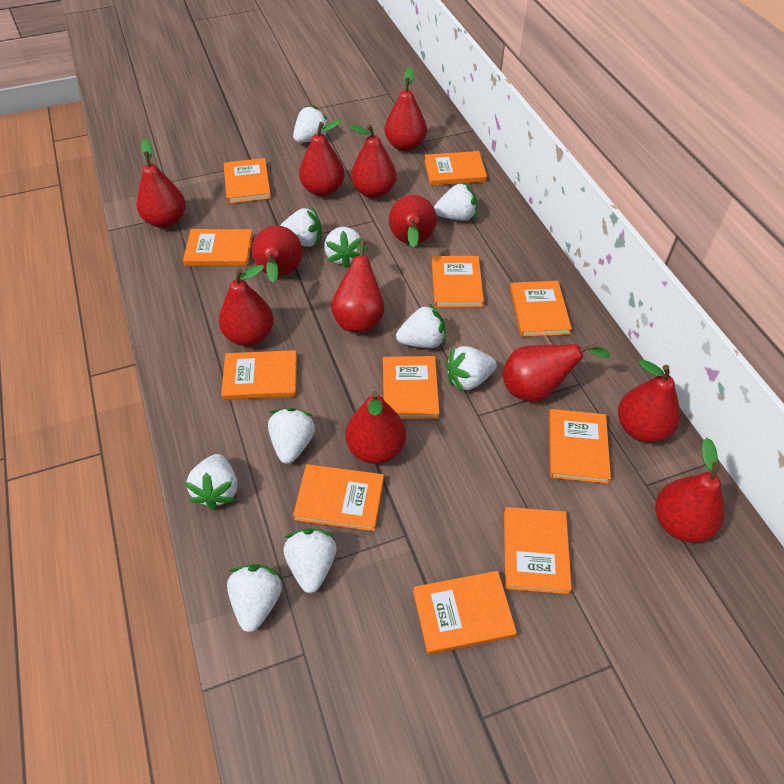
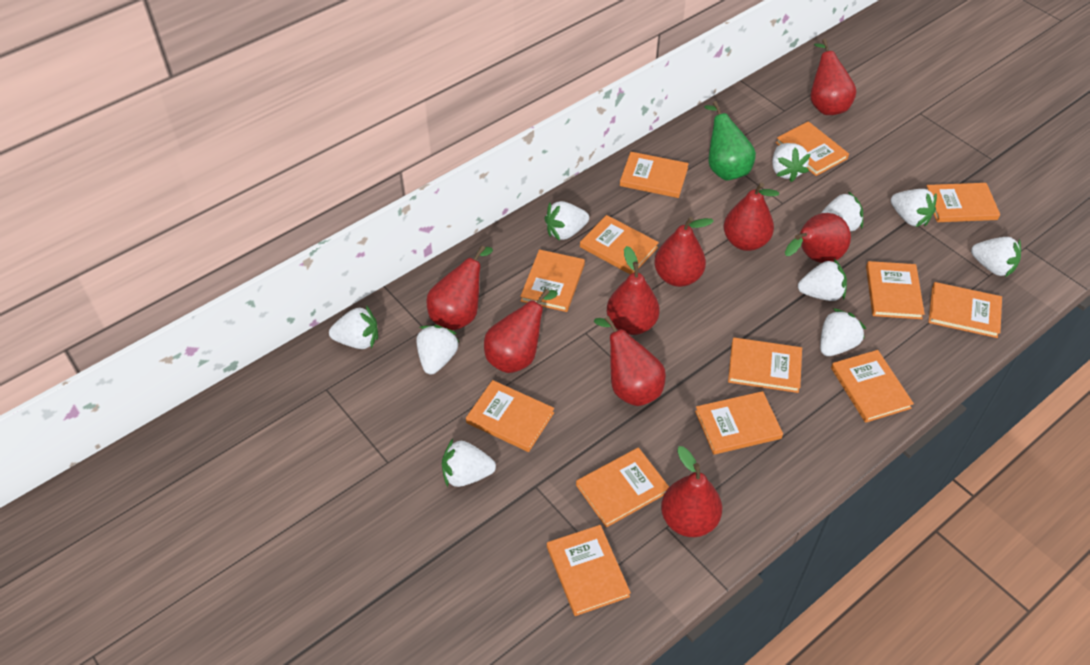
green pear: none = 0 -> [704,101,756,180] = 1
orange book: [183,229,253,266] [221,350,297,400] [224,158,271,204] [293,464,384,531] [383,356,440,419] [413,571,517,654] [424,151,487,186] [432,256,484,307] [504,507,572,594] [510,281,572,337] [549,409,611,484] = 11 -> [466,380,554,452] [520,249,585,312] [547,525,631,616] [576,447,669,528] [580,215,659,274] [620,152,689,198] [695,391,783,455] [728,337,802,393] [776,121,849,176] [831,350,914,423] [866,261,925,319] [927,183,1000,222] [928,282,1002,338] = 13
red pear: [137,138,186,228] [218,265,274,346] [252,226,303,283] [299,119,345,197] [331,241,384,332] [346,391,406,464] [349,124,396,199] [384,66,427,152] [389,195,437,248] [503,343,610,402] [618,360,680,443] [655,438,725,543] = 12 -> [426,245,493,330] [484,289,558,373] [594,316,666,406] [607,246,660,335] [654,217,714,287] [661,446,722,537] [724,182,779,251] [785,213,851,263] [810,39,857,115] = 9

